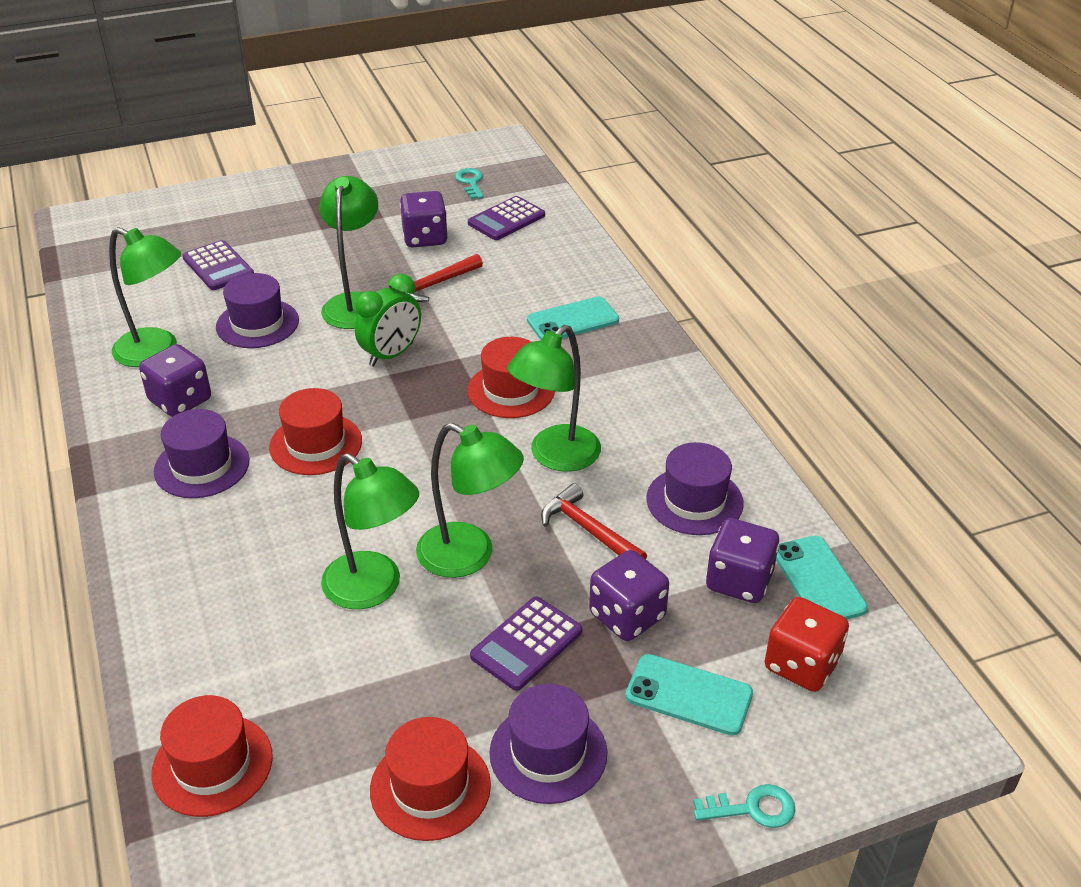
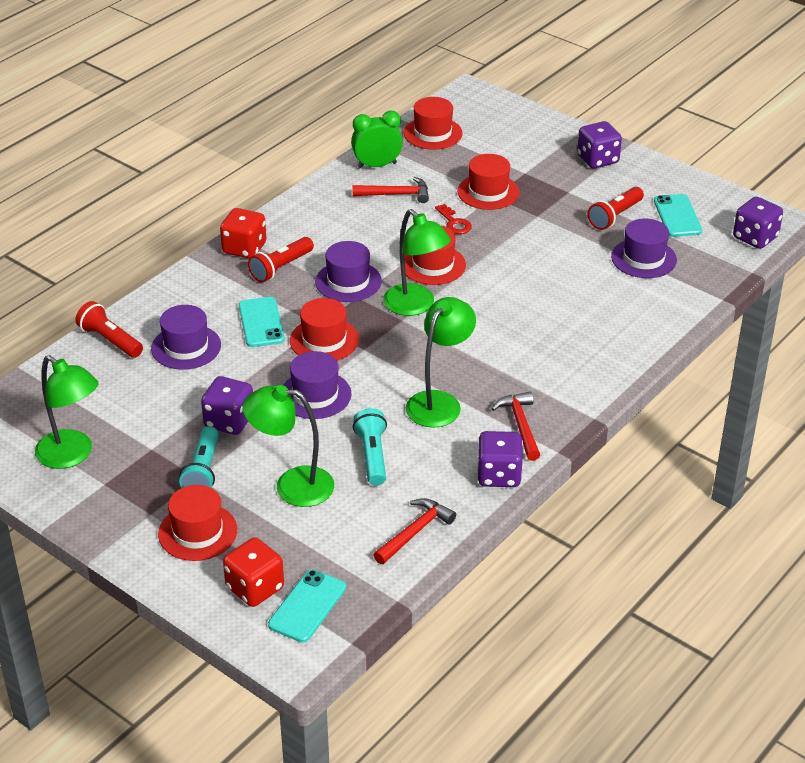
green lamp: [109,227,181,367] [319,176,378,329] [321,453,419,609] [416,423,524,578] [507,325,601,472] = 5 -> [35,355,99,469] [242,385,334,507] [383,209,451,316] [406,297,476,428] = 4
purple calculator: [182,240,254,290] [468,196,545,240] [470,597,582,691] = 3 -> none = 0
red dice: [765,597,849,692] = 1 -> [220,208,266,259] [223,537,284,607] = 2
red flashlight: none = 0 -> [75,301,143,358] [248,237,314,283] [588,187,644,230] = 3
red hammer: [389,254,483,302] [541,483,647,559] = 2 -> [353,177,429,203] [373,498,456,564] [491,391,540,461] = 3
red hat: [151,695,273,817] [269,388,362,475] [370,717,491,841] [467,337,555,418] = 4 -> [158,485,237,561] [290,298,359,361] [400,226,466,285] [404,97,463,150] [457,154,520,210] = 5
red key: none = 0 -> [435,204,472,234] = 1
turquoise flashlight: none = 0 -> [179,426,219,488] [353,408,387,486] = 2
turquoise key: [455,168,484,199] [694,784,795,828] = 2 -> none = 0

